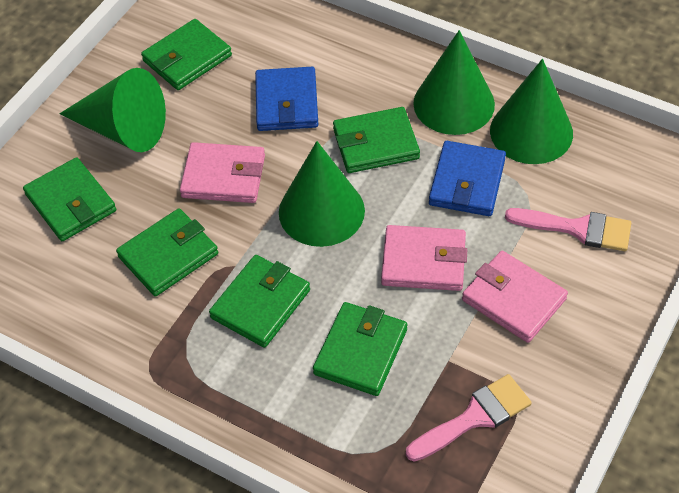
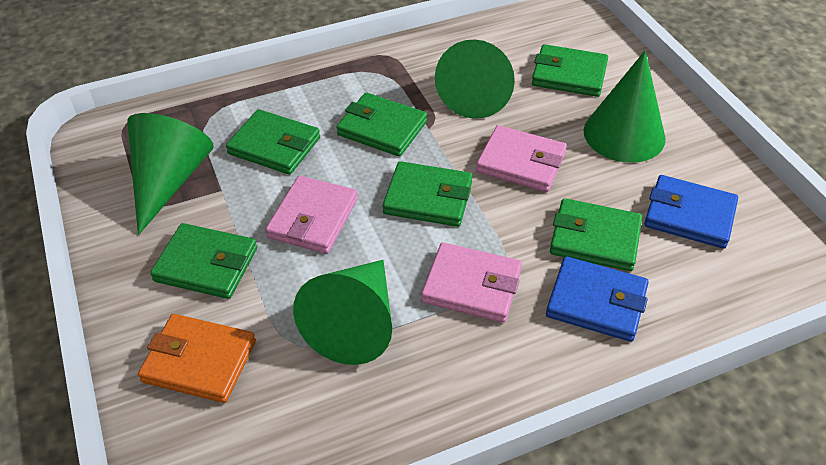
orange wallet: none = 0 -> [138,314,256,403] = 1
pink brush: [406,374,532,462] [505,208,631,251] = 2 -> none = 0

